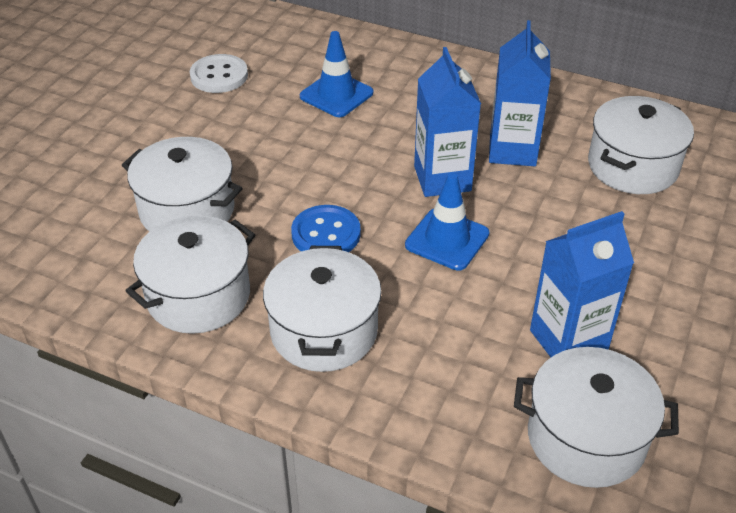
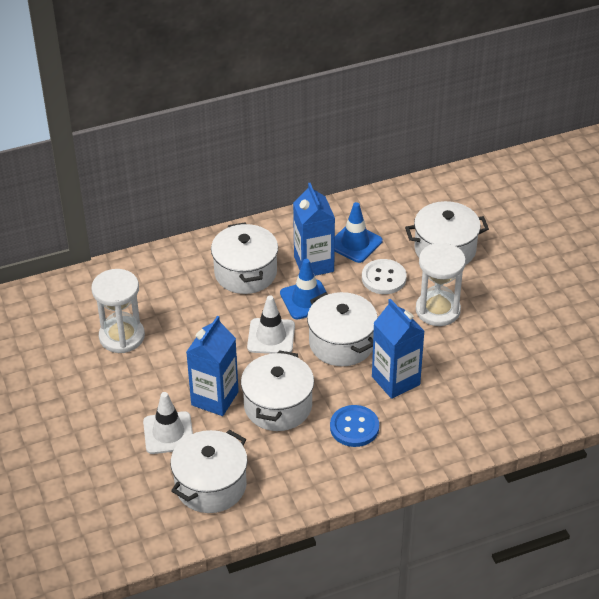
white hourglass: none = 0 -> [91,269,145,353] [416,242,466,326] = 2
white traffic cone: none = 0 -> [143,392,193,454] [247,295,295,354] = 2

